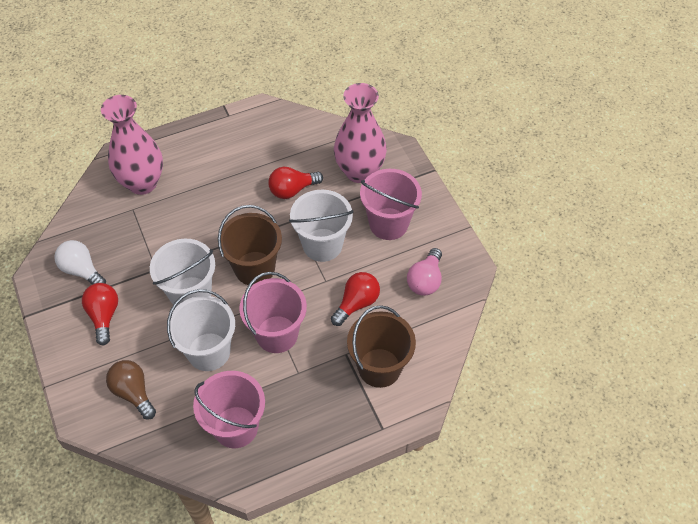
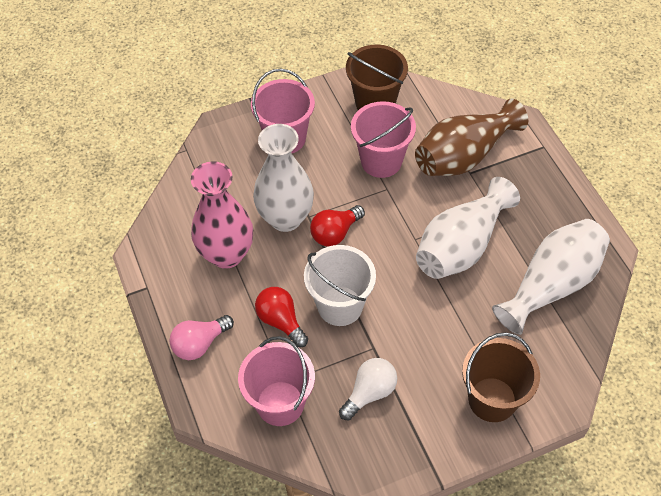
brown light bulb: [106,360,156,419] = 1 -> none = 0
brown vase: none = 0 -> [415,99,528,176] = 1
pink vase: [101,95,163,195] [334,83,387,183] = 2 -> [191,161,253,269] = 1
red light bulb: [82,283,118,346] [268,167,323,199] [331,272,380,326] = 3 -> [255,287,308,347] [310,205,365,247] = 2
white bucket: [150,239,215,308] [167,289,235,371] [289,190,354,262] = 3 -> [304,245,376,326] = 1
white vase: none = 0 -> [253,124,314,232] [416,177,520,279] [492,219,610,335] = 3

